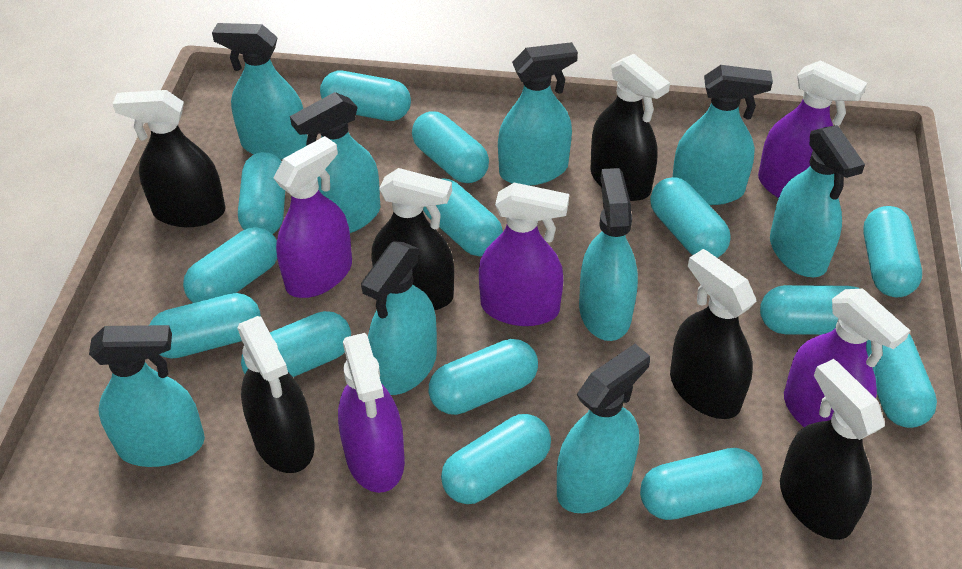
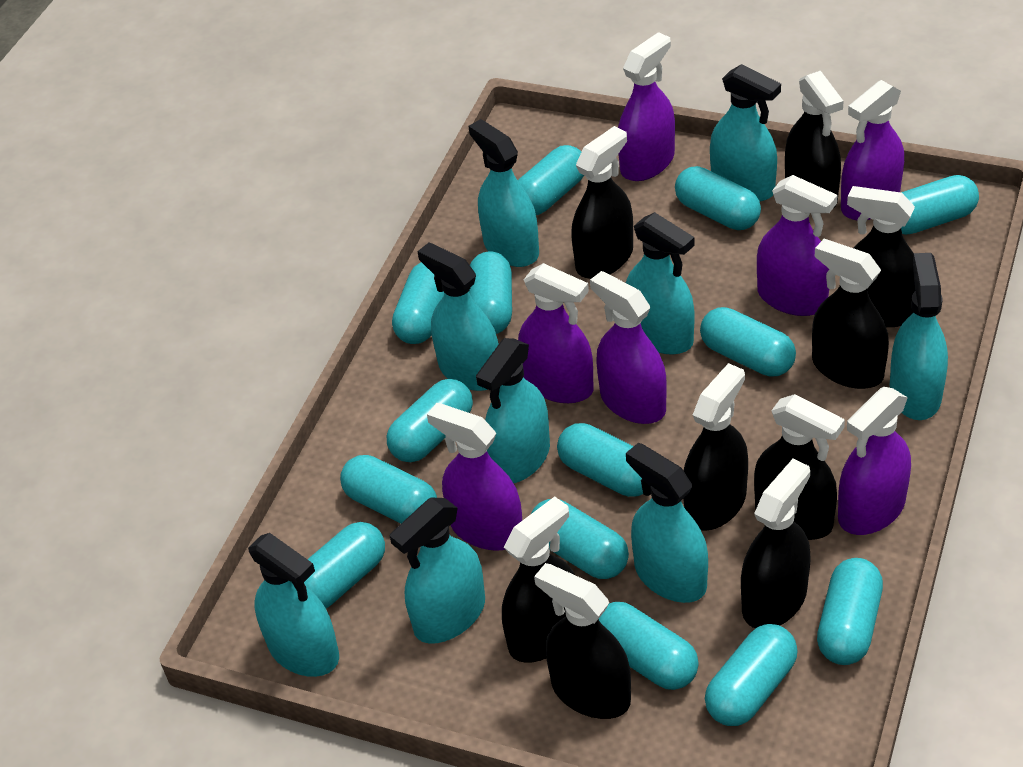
black spray bottle: [113,90,225,227] [237,316,315,473] [371,168,454,310] [590,54,670,201] [670,249,756,419] [780,359,885,540] = 6 -> [502,496,575,663] [534,563,631,719] [571,126,633,279] [683,363,748,531] [741,459,811,628] [754,394,845,540] [785,71,844,209] [812,239,889,389] [847,186,915,327] = 9
purple spray bottle: [274,136,352,298] [338,333,405,493] [479,183,569,326] [758,60,867,198] [784,289,910,427] = 5 -> [427,403,522,551] [518,263,594,403] [590,271,667,424] [618,32,675,181] [757,175,838,316] [838,387,911,535] [841,80,904,220] = 7

